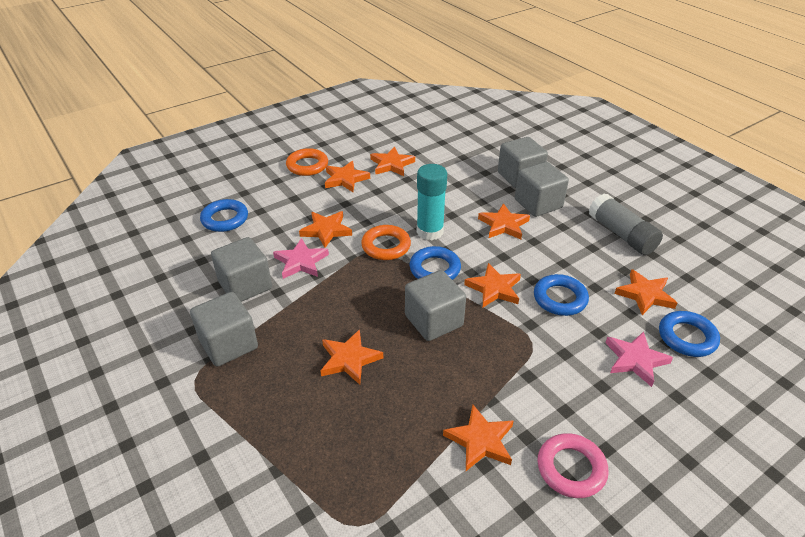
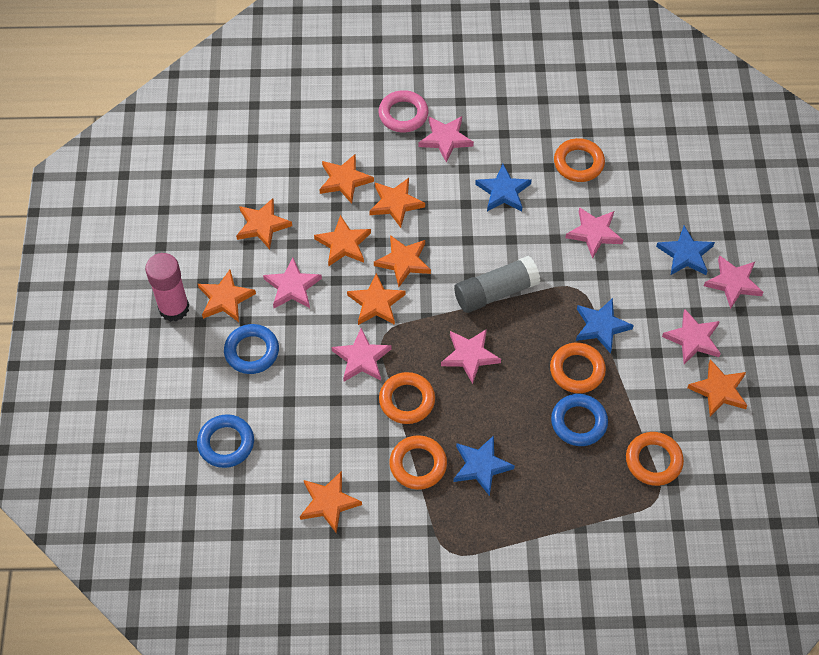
blue ring: [200,199,248,232] [409,246,461,280] [534,274,589,316] [659,311,720,357] = 4 -> [197,414,254,468] [224,324,279,374] [551,394,608,446] = 3
blue star: none = 0 -> [453,436,515,496] [475,164,532,211] [576,298,634,354] [656,226,715,275] = 4
grey cube: [190,292,258,367] [211,237,272,302] [405,270,466,341] [498,137,548,188] [515,162,569,217] = 5 -> none = 0
orange ring: [286,148,328,176] [361,225,411,260] = 2 -> [379,372,435,424] [389,435,447,490] [550,343,606,393] [554,138,605,182] [626,432,684,486] = 5
orange star: [299,211,352,248] [321,329,383,385] [325,161,370,192] [370,147,415,176] [443,405,513,471] [464,263,521,307] [478,203,530,239] [614,269,677,315] = 8 -> [198,270,256,322] [236,198,292,249] [300,471,362,533] [314,215,371,266] [319,154,374,204] [347,273,406,325] [369,178,425,228] [374,235,431,287] [687,359,747,417] = 9
pink glue stick: none = 0 -> [145,253,189,322] = 1
pink star: [273,238,329,279] [605,331,673,387] = 2 -> [263,258,322,308] [332,328,392,382] [419,116,474,163] [441,329,501,384] [565,207,623,259] [662,309,721,364] [704,255,764,309] = 7
turquoise glue stick: [417,164,447,240] = 1 -> none = 0

